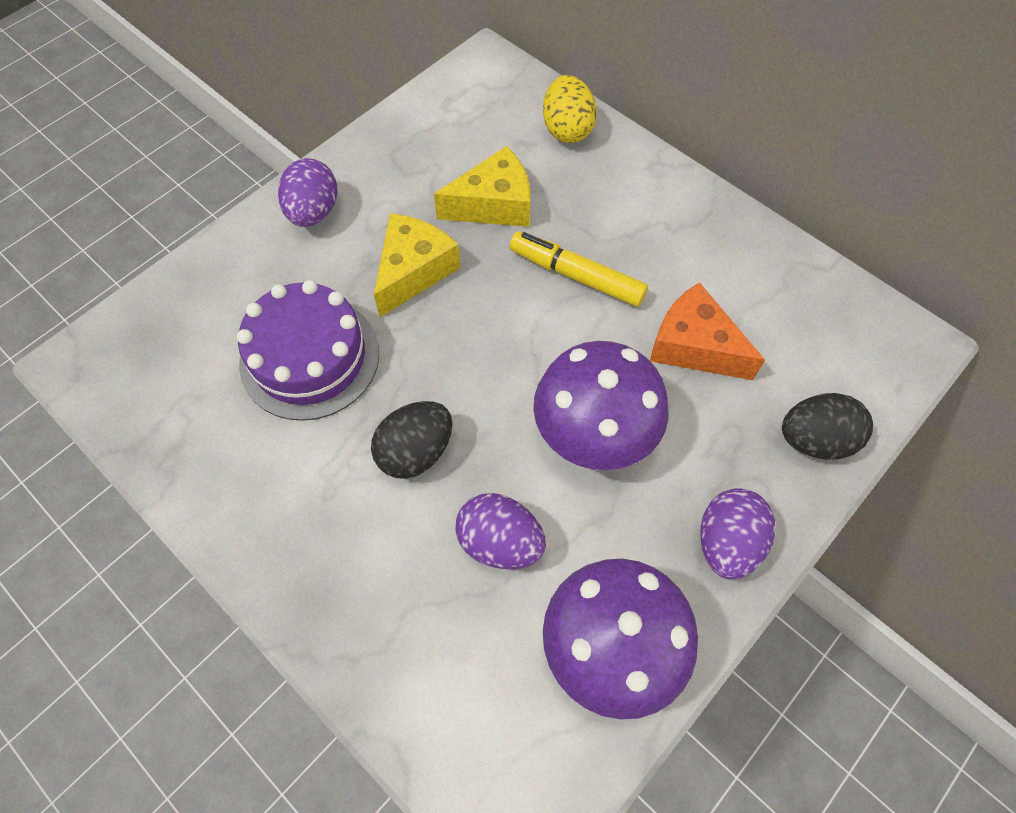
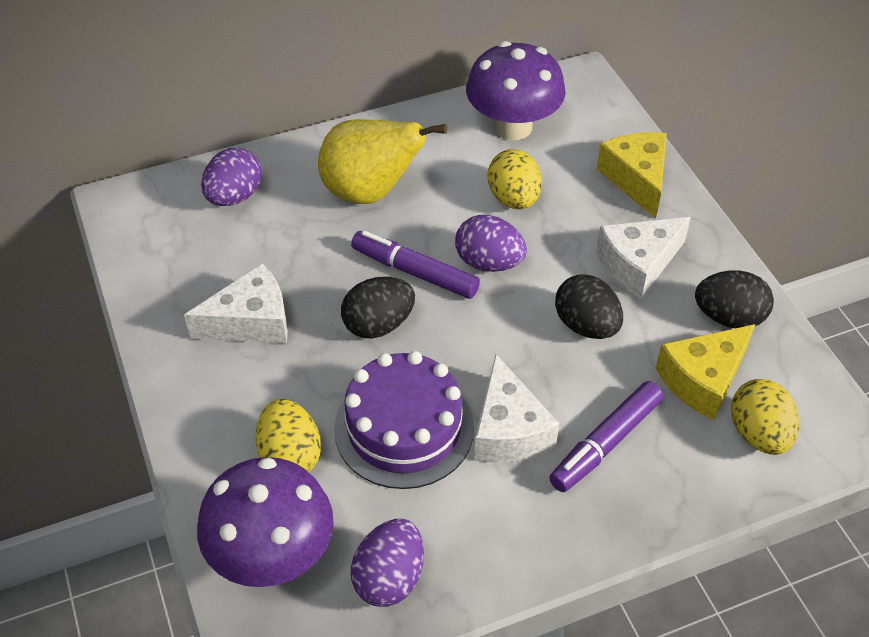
black egg: [371,401,452,479] [782,393,873,460] = 2 -> [341,277,415,339] [555,274,623,339] [695,270,774,328] = 3
orange cheese: [650,282,765,380] = 1 -> none = 0
purple marker: none = 0 -> [351,231,480,299] [549,381,663,492] = 2
white cheese: none = 0 -> [184,264,288,344] [474,354,559,462] [596,217,691,299] = 3
yellow egg: [543,75,597,143] = 1 -> [255,399,321,472] [488,149,542,209] [731,379,799,455] = 3
yellow marker: [510,231,648,307] = 1 -> none = 0
yellow pear: none = 0 -> [318,119,447,204] = 1

